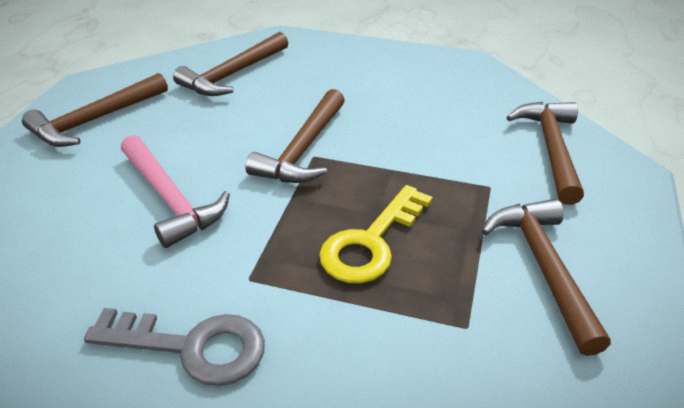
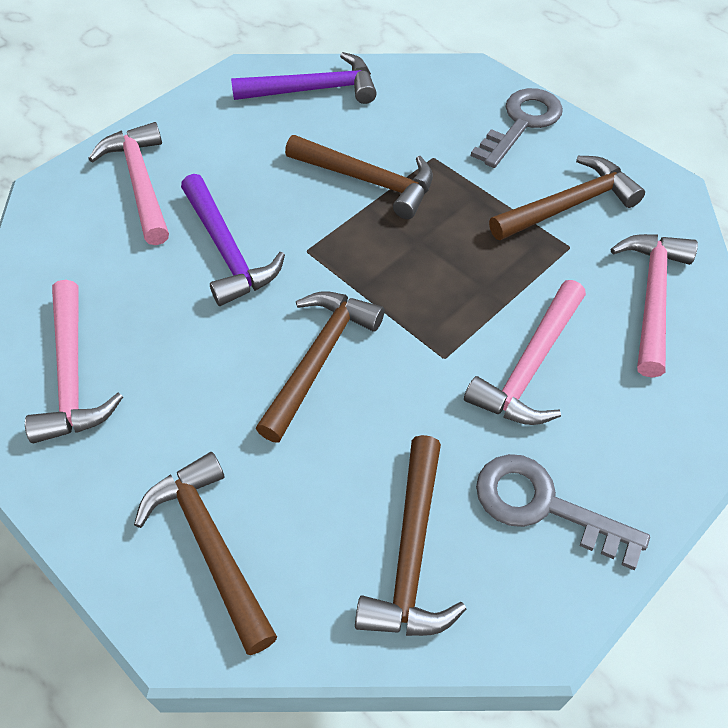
grey key: [84,308,265,386] = 1 -> [471,88,563,168] [476,454,650,570] = 2
pink hammer: [121,135,230,248] = 1 -> [25,280,123,443] [88,122,169,245] [464,280,586,425] [610,234,698,378] = 4
purple hammer: none = 0 -> [181,174,285,306] [231,52,377,104] = 2
yellow key: [319,185,433,283] = 1 -> none = 0

